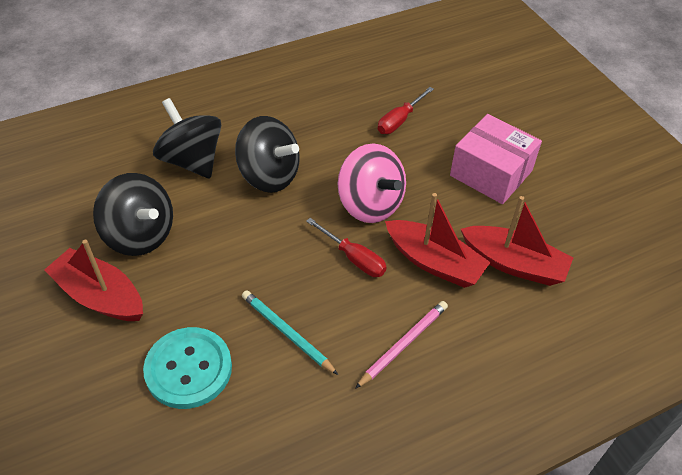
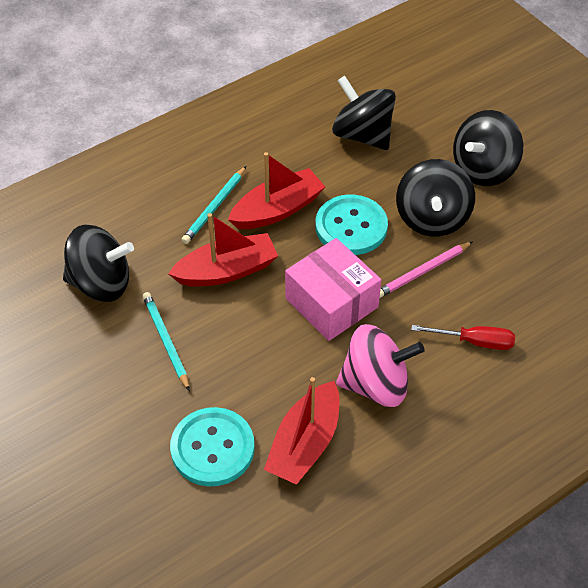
black spinning top: [93,173,173,256] [153,98,221,179] [235,116,300,193] = 3 -> [63,225,134,302] [332,75,396,150] [396,159,475,237] [453,110,523,186] = 4
red screwdriver: [306,218,387,277] [378,87,434,134] = 2 -> [411,325,515,350] = 1
turquoise button: [143,327,232,409] = 1 -> [170,407,255,486] [315,195,388,255] = 2
turquoise pencil: [242,290,338,375] = 1 -> [142,292,190,391] [182,166,246,244] = 2

